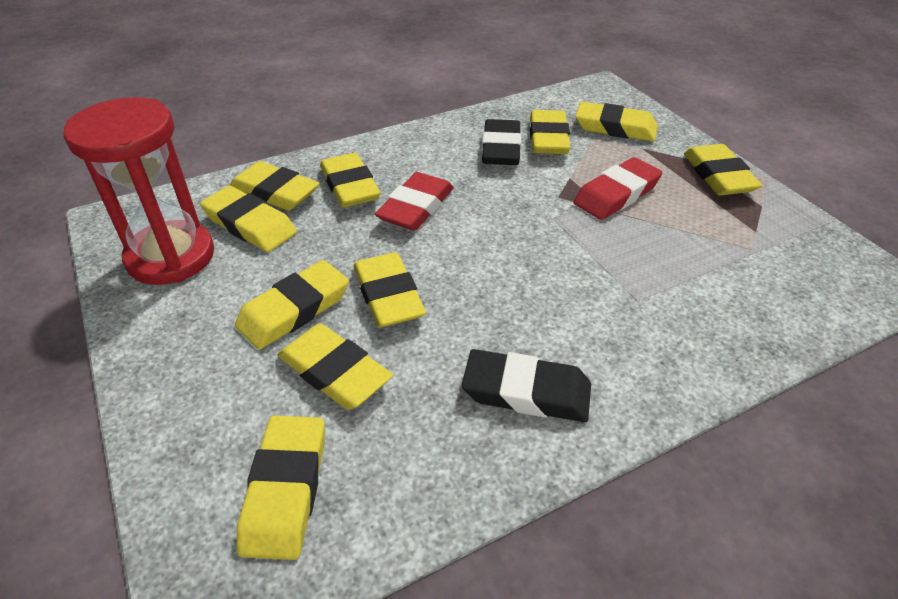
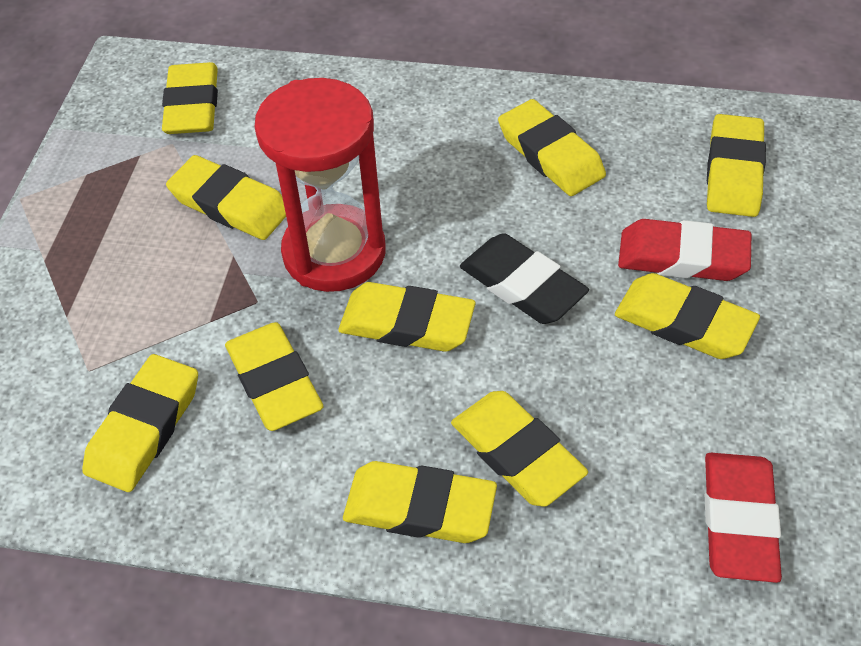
black eraser: [462,349,591,422] [482,119,521,165] = 2 -> [460,233,589,324] = 1

